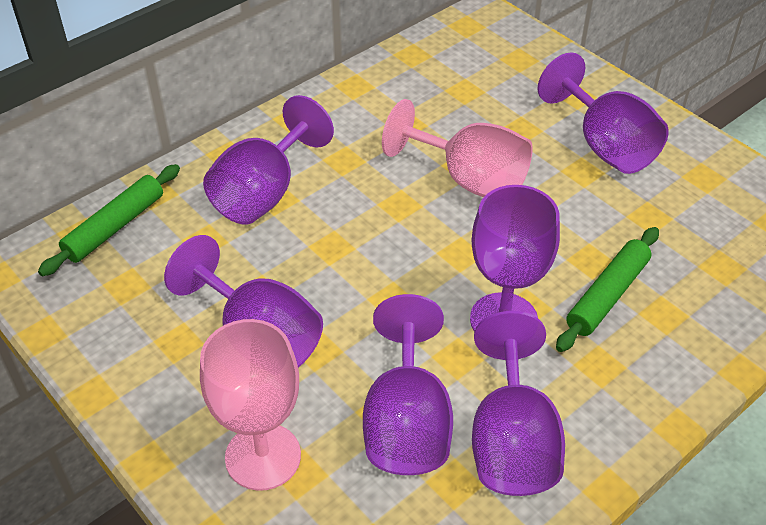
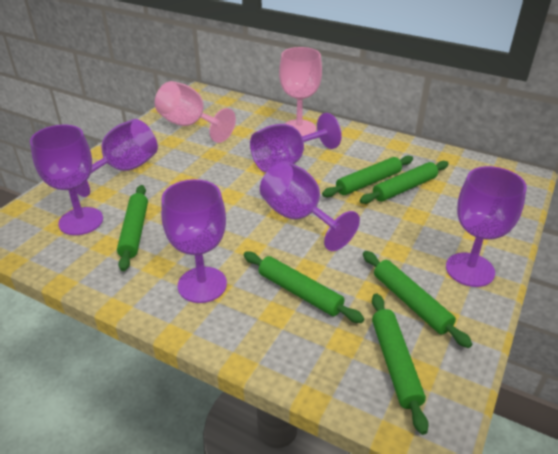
green rolling pin: [38,164,180,276] [556,227,659,352] = 2 -> [117,185,148,271] [243,252,364,323] [322,156,413,197] [360,161,449,204] [363,251,472,348] [372,293,429,435] = 6

